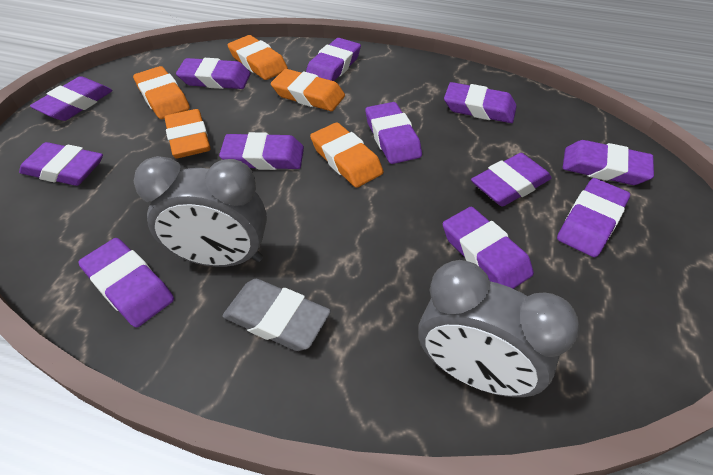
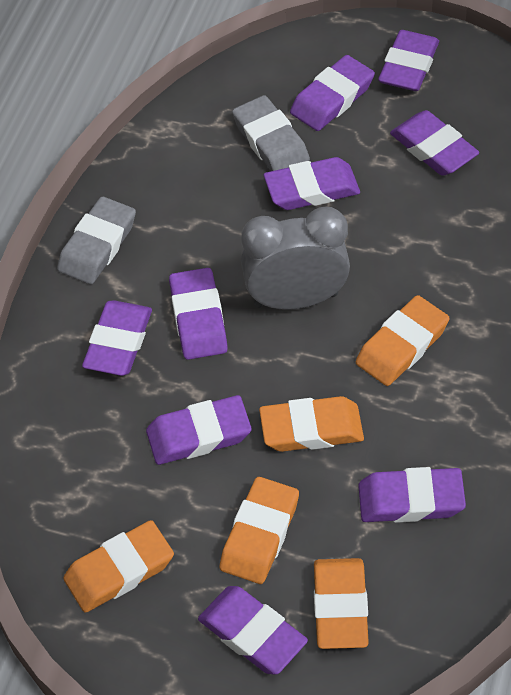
grey clock: [134,156,267,267] [419,260,580,397] = 2 -> [241,207,350,310] = 1
grey eraser: [222,279,331,351] = 1 -> [57,196,136,284] [232,95,310,171] = 2
purple eraser: [19,142,103,186] [30,76,113,121] [78,238,174,327] [176,58,251,89] [219,132,304,170] [306,38,361,81] [366,102,422,164] [443,207,534,289] [444,82,517,123] [471,153,551,206] [557,178,630,257] [563,140,654,185] = 12 -> [82,300,152,376] [146,395,252,465] [169,268,228,360] [198,586,308,675] [264,157,360,210] [290,55,375,131] [358,467,466,523] [378,30,439,91] [390,110,479,176] = 9

